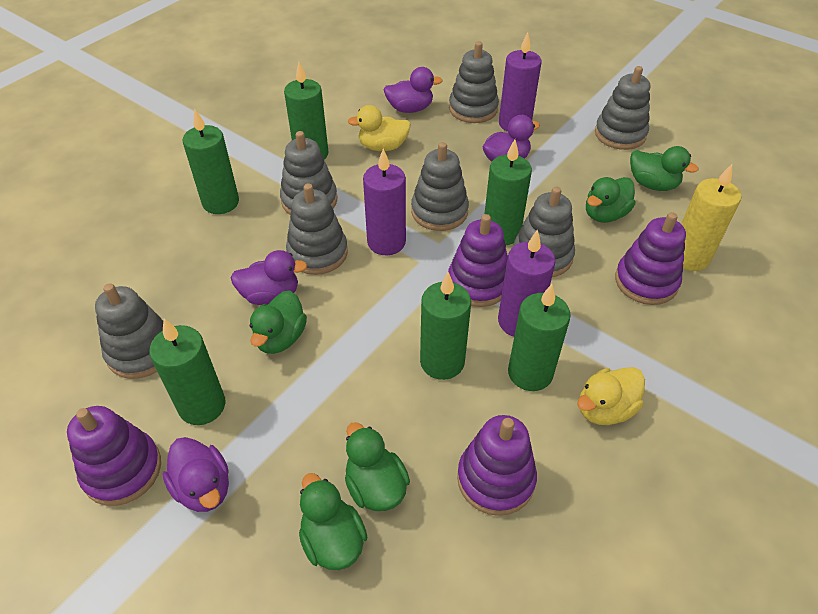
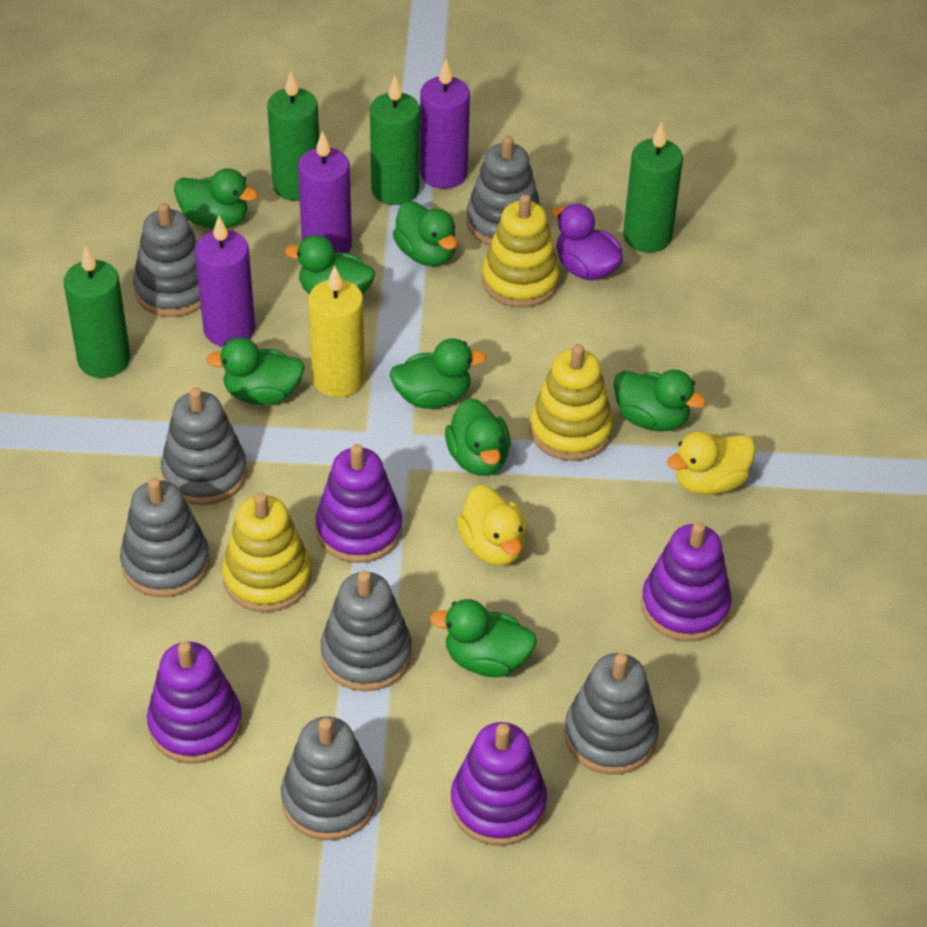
green candle: [149,319,225,425] [183,109,239,214] [284,62,328,160] [420,272,471,380] [484,140,532,245] [508,284,571,391] = 6 -> [64,245,130,378] [267,71,319,201] [370,75,420,205] [623,122,683,252] = 4
green duck: [250,290,307,354] [299,473,367,570] [345,422,410,511] [586,177,636,223] [630,146,698,191] = 5 -> [174,168,258,229] [206,337,305,405] [285,235,375,295] [390,339,486,409] [393,201,457,266] [430,599,537,677] [445,398,510,476] [614,370,706,432] = 8
purple duck: [163,437,229,512] [230,250,307,305] [384,67,443,113] [483,115,540,162] = 4 -> [551,204,623,280] = 1
yellow stacking toy: none = 0 -> [222,493,311,612] [482,194,560,308] [530,344,613,461] = 3

